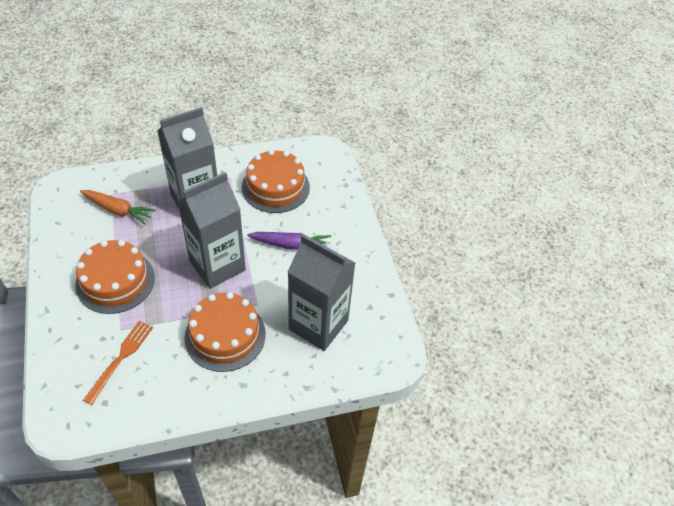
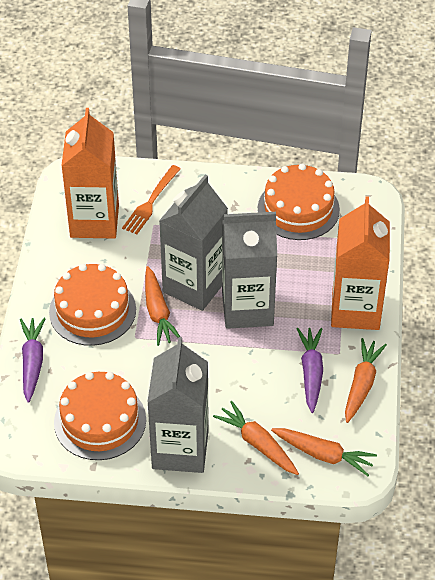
orange carrot: [80,190,156,225] = 1 -> [145,266,180,346] [213,401,299,475] [271,428,377,476] [345,338,387,423] = 4
orange carton: none = 0 -> [61,108,119,239] [331,196,390,330] = 2
purple carrot: [247,232,332,250] = 1 -> [20,318,46,403] [297,328,323,413] = 2

